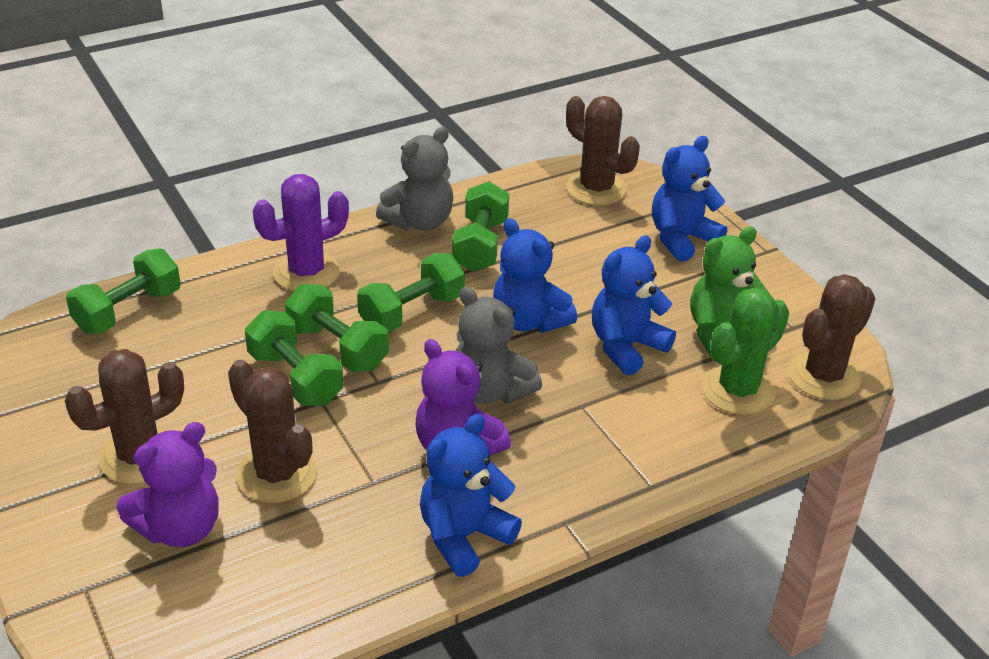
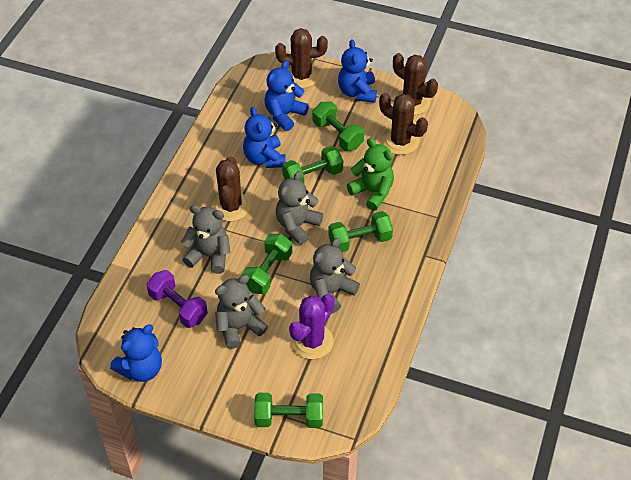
green cactus: [702,288,789,415] = 1 -> none = 0
grey teddy bear: [376,127,453,230] [456,286,542,404] = 2 -> [181,205,230,274] [215,275,268,349] [276,171,323,245] [310,238,360,313] = 4
purple dumbbell: none = 0 -> [147,270,208,328] = 1
purple teddy bear: [117,422,219,547] [415,339,511,456] = 2 -> none = 0

